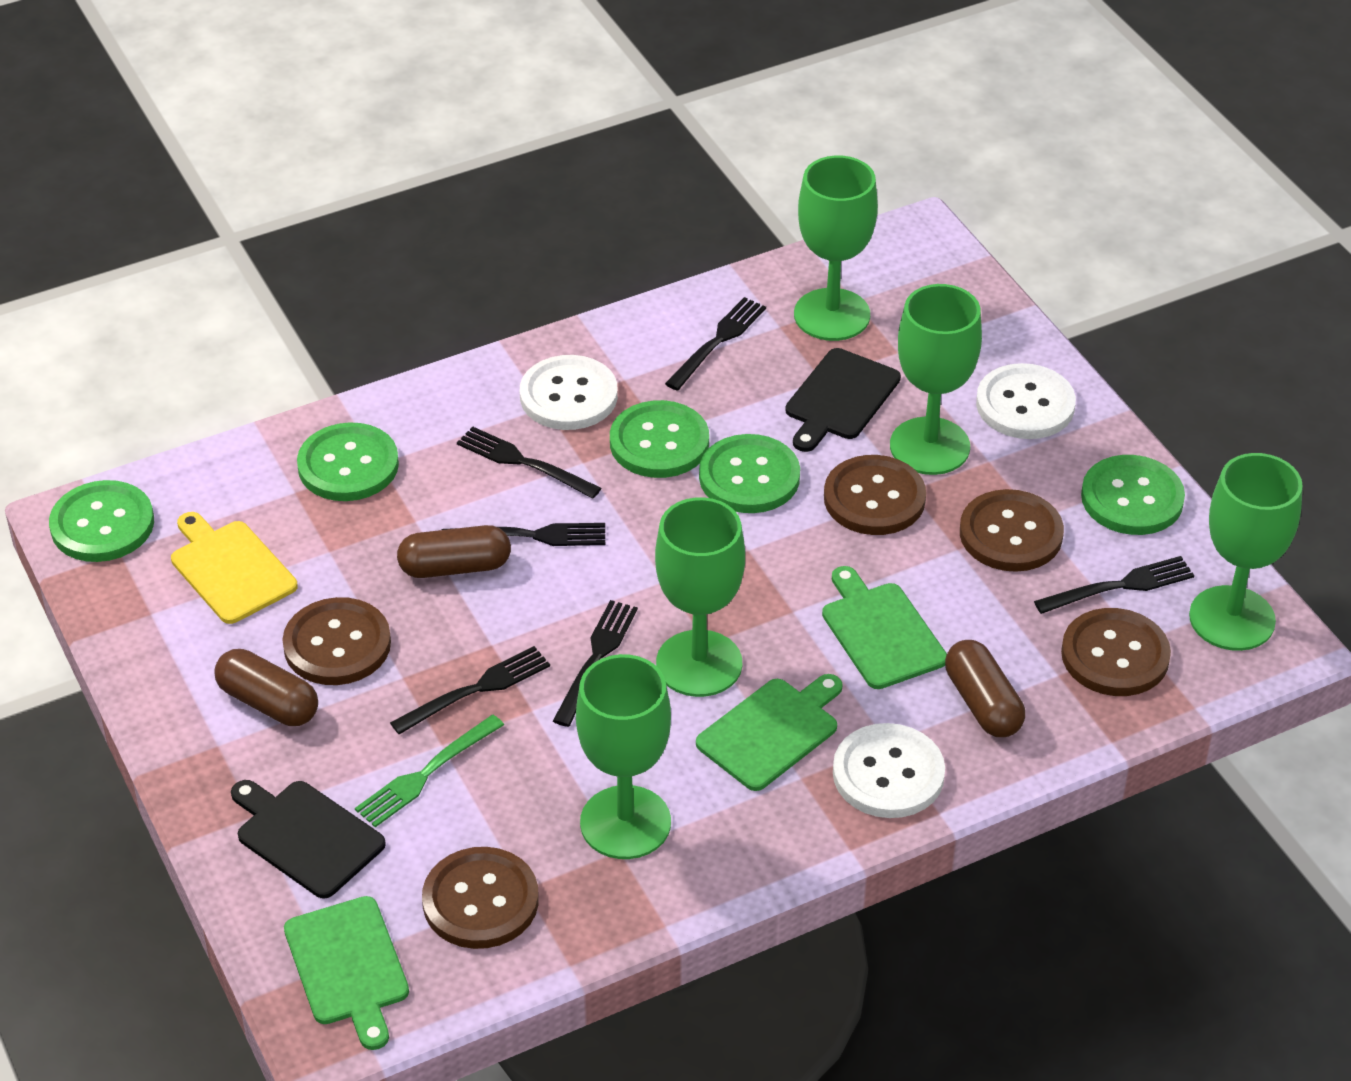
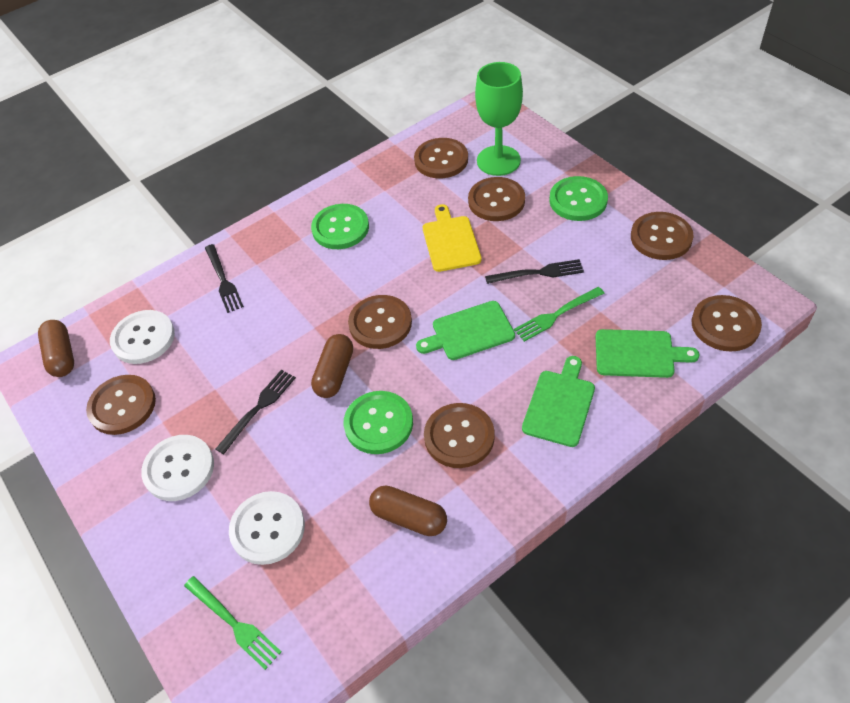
black cutting board: [231,780,386,899] [785,348,901,452] = 2 -> none = 0
black fork: [390,646,550,734] [441,523,605,546] [457,426,601,499] [553,600,638,727] [665,297,766,391] [1034,556,1194,614] = 6 -> [205,244,244,313] [216,370,296,454] [485,259,584,284] = 3
brown button: [283,597,391,685] [422,847,539,949] [824,455,926,535] [960,489,1064,572] [1061,608,1171,696] = 5 -> [86,375,156,435] [348,295,412,349] [414,138,468,178] [424,403,495,468] [468,177,525,221] [631,212,694,260] [692,295,762,352] = 7
green button: [49,480,154,562] [297,422,399,501] [610,400,709,478] [699,434,800,513] [1081,455,1185,535] = 5 -> [311,204,369,249] [344,391,413,454] [549,176,608,221] = 3
green fork: [355,715,504,827] = 1 -> [184,576,281,670] [514,287,605,342] = 2
green goblet: [576,654,671,859] [655,497,745,697] [794,155,878,341] [890,284,982,475] [1189,453,1303,651] = 5 -> [475,62,523,176] = 1

